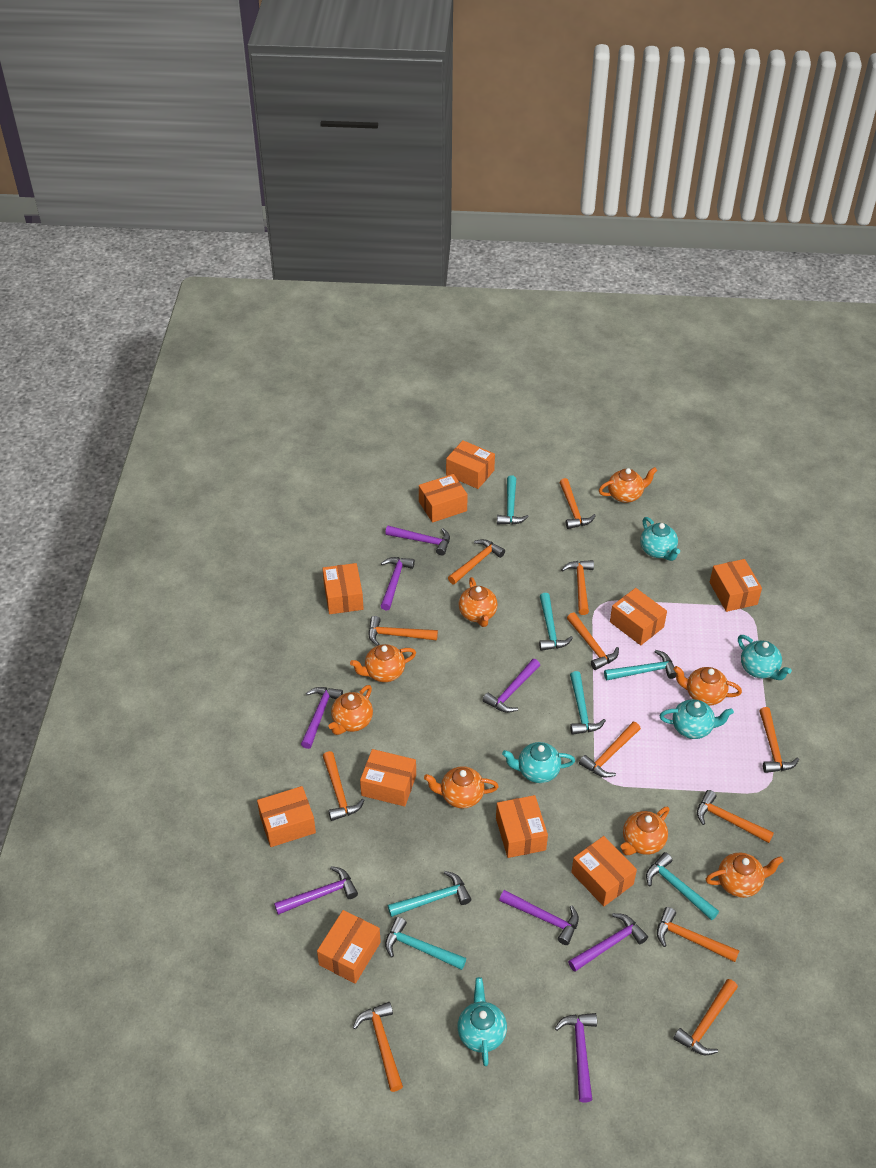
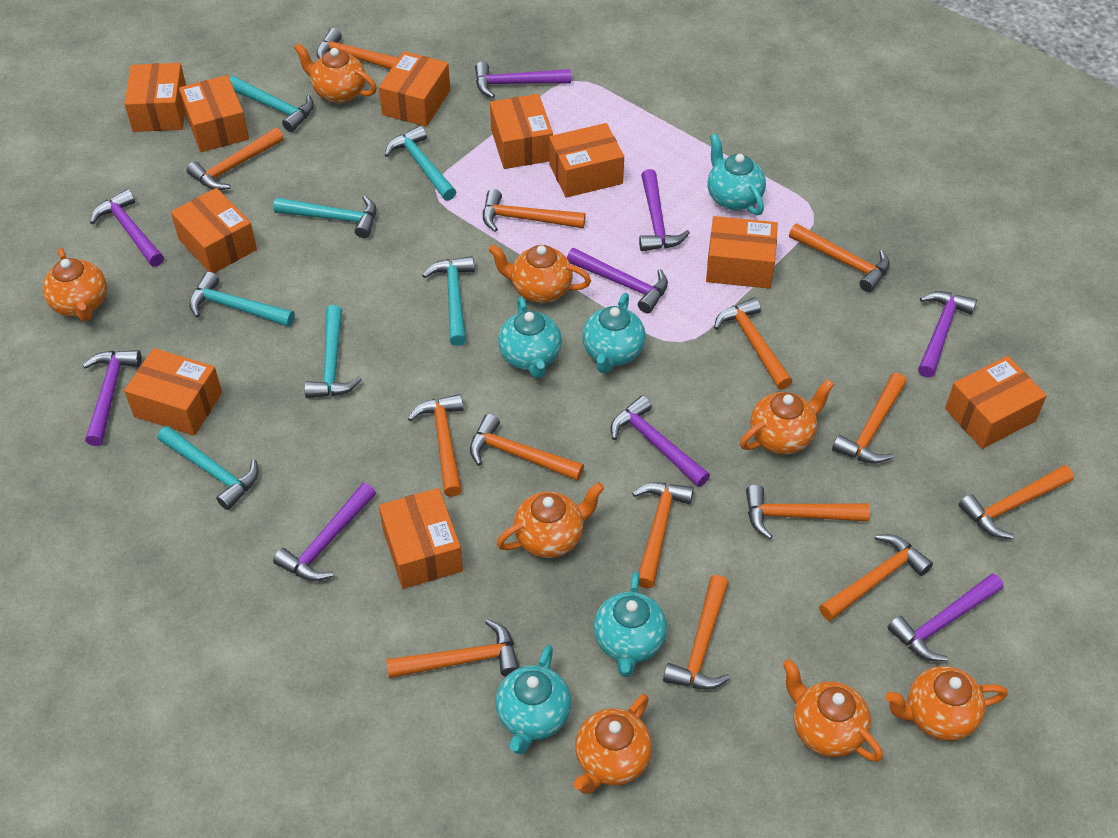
orange hammer: [323,751,365,821] [353,1002,403,1092] [368,616,438,646] [448,539,505,584] [559,478,596,529] [561,560,594,615] [567,612,619,670] [579,722,641,778] [657,907,740,962] [673,979,738,1055] [697,790,774,843] [759,707,799,773] = 12 -> [187,128,284,190] [316,28,398,69] [386,619,519,678] [408,394,463,497] [470,414,584,481] [483,189,586,232] [632,482,694,589] [663,575,730,690] [714,297,793,390] [746,485,870,539] [789,223,890,292] [819,534,933,621] [832,373,907,464] [959,465,1074,539] = 14
purple hammer: [274,866,358,915] [301,687,343,749] [380,557,415,610] [385,526,450,555] [482,659,540,713] [499,890,579,945] [555,1013,597,1102] [568,913,648,972] = 8 -> [83,350,142,446] [90,189,164,267] [273,483,376,581] [475,62,571,98] [567,248,668,313] [611,395,710,487] [639,169,690,251] [887,573,1003,661] [918,291,977,378] = 9

